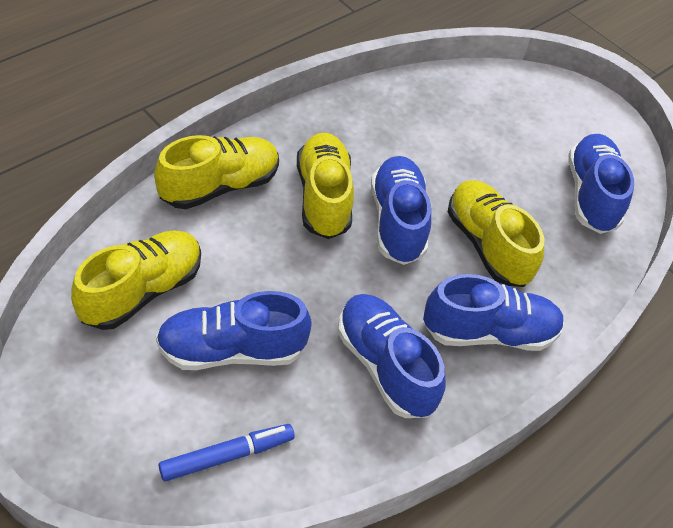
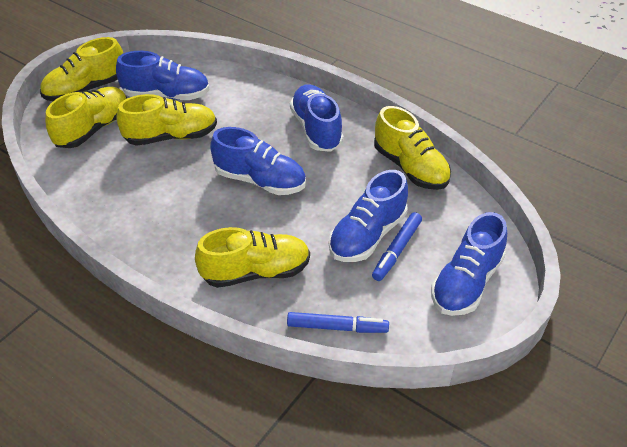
blue marker: [158,424,295,482] = 1 -> [287,312,389,333] [372,212,422,281] = 2
yellow shoe: [71,230,201,330] [154,135,279,209] [297,133,354,239] [448,180,544,287] = 4 -> [40,37,123,101] [45,87,127,148] [116,94,217,146] [195,227,310,288] [374,106,451,190] = 5

